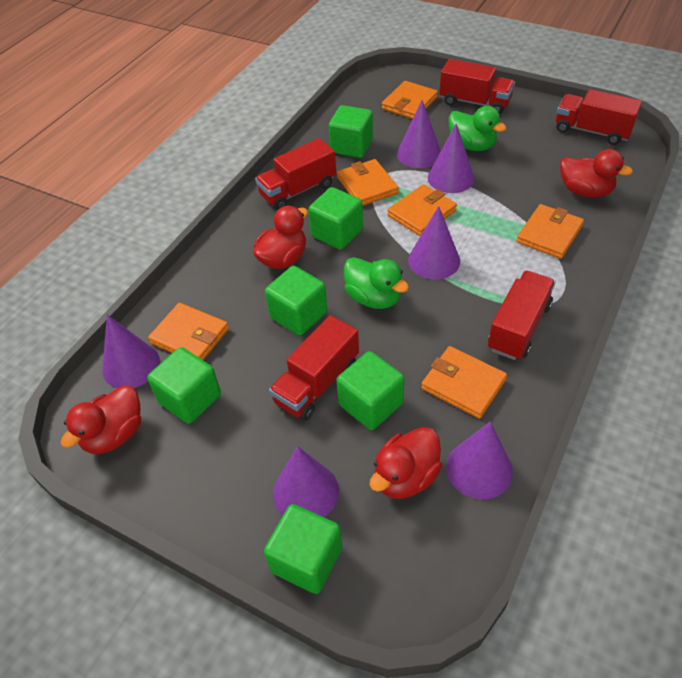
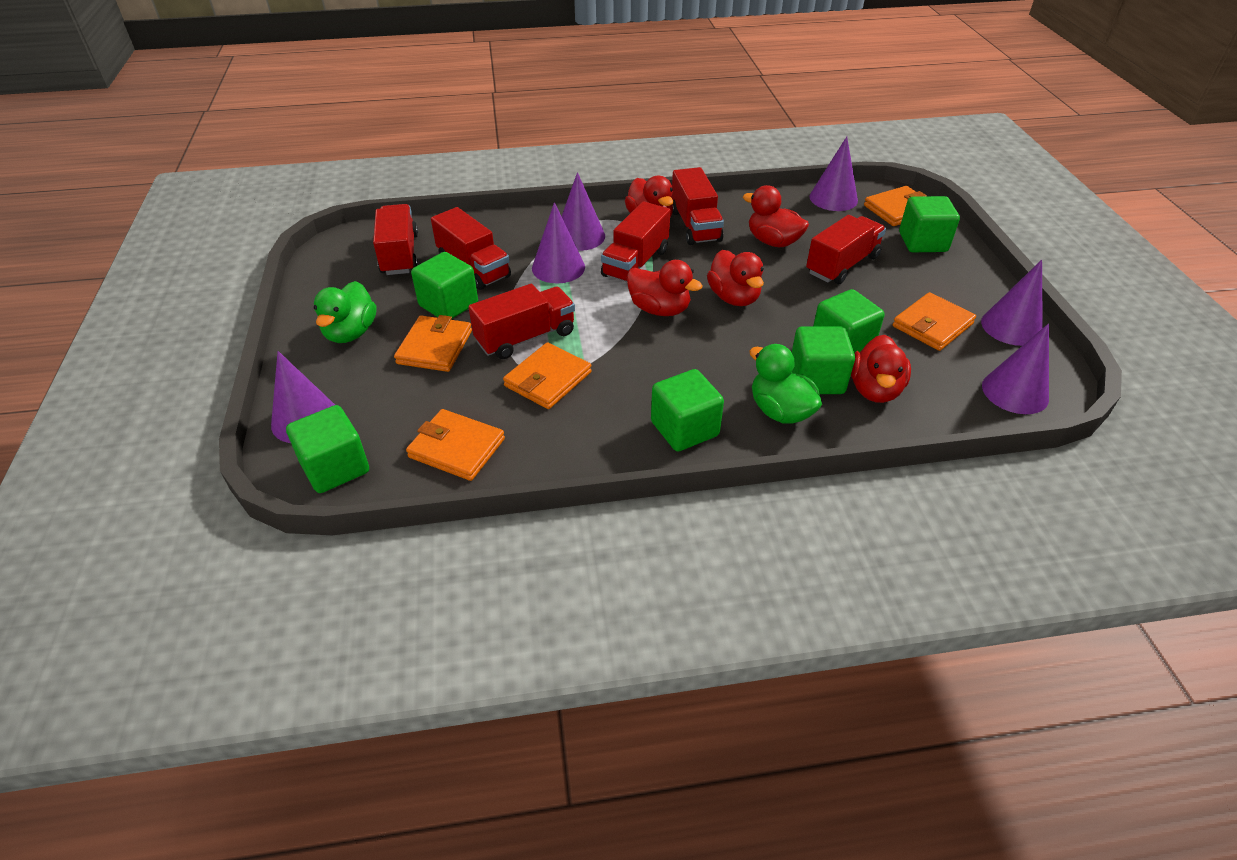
orange wallet: [148,303,229,360] [337,159,399,206] [382,81,438,119] [387,184,457,236] [421,346,507,419] [517,204,584,259] = 6 -> [394,315,472,372] [406,409,505,481] [503,342,592,409] [864,186,927,226] [893,292,976,351] = 5
red duck: [61,385,141,454] [253,206,308,269] [370,427,442,499] [560,149,633,198] = 4 -> [625,176,673,218] [627,260,703,316] [707,250,764,306] [743,185,809,247] [851,335,911,403] = 5
red truck: [255,138,336,210] [269,315,359,421] [439,59,515,114] [488,271,555,360] [556,89,642,145] = 5 -> [373,204,418,275] [431,207,511,290] [469,284,575,359] [601,201,671,282] [672,167,724,245] [806,215,886,284] = 6

